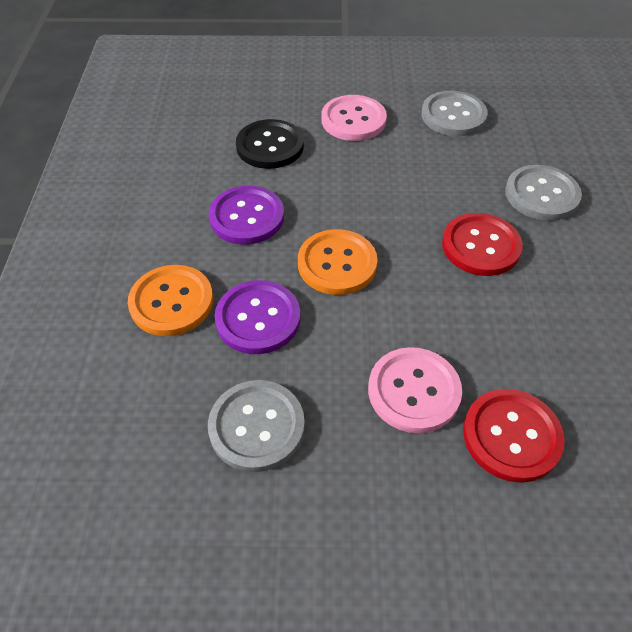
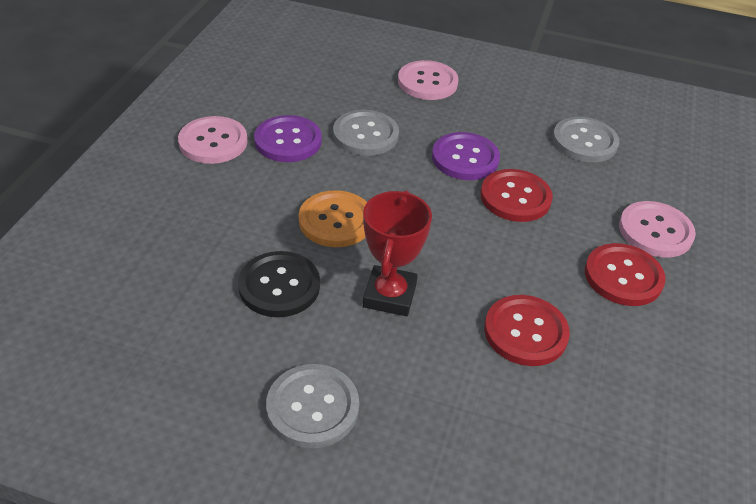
orange button: [128,265,213,336] [298,229,378,295] = 2 -> [299,190,367,247] = 1
pink button: [321,95,387,141] [368,347,462,433] = 2 -> [178,116,248,164] [398,60,459,100] [619,201,696,257] = 3
red button: [442,213,523,276] [463,389,565,483] = 2 -> [481,169,553,222] [484,295,570,366] [585,243,666,306] = 3
red trophy: none = 0 -> [363,190,432,316] = 1

